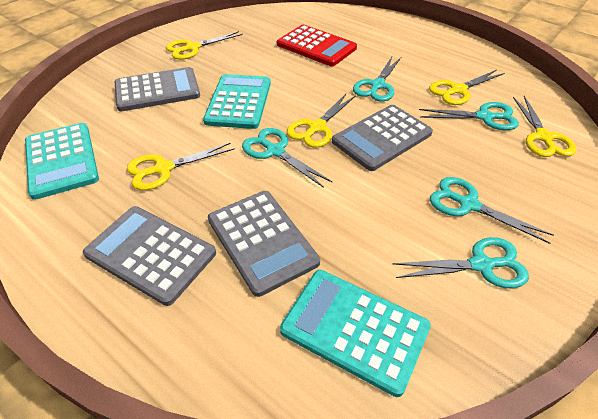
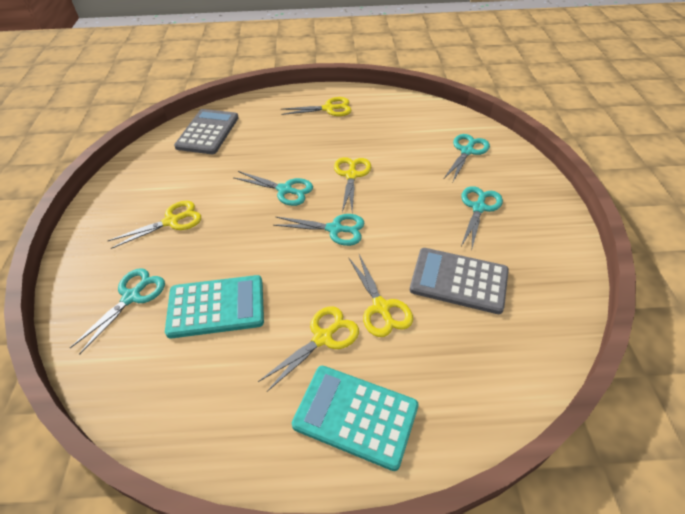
grey calculator: [83,206,216,306] [115,67,200,111] [208,191,320,297] [332,105,433,171] = 4 -> [174,109,239,154] [410,248,509,314] = 2
red calculator: [277,25,357,66] = 1 -> none = 0
turquoise calculator: [25,123,99,200] [203,74,271,129] [280,270,431,397] = 3 -> [165,275,264,339] [292,366,419,471] = 2

